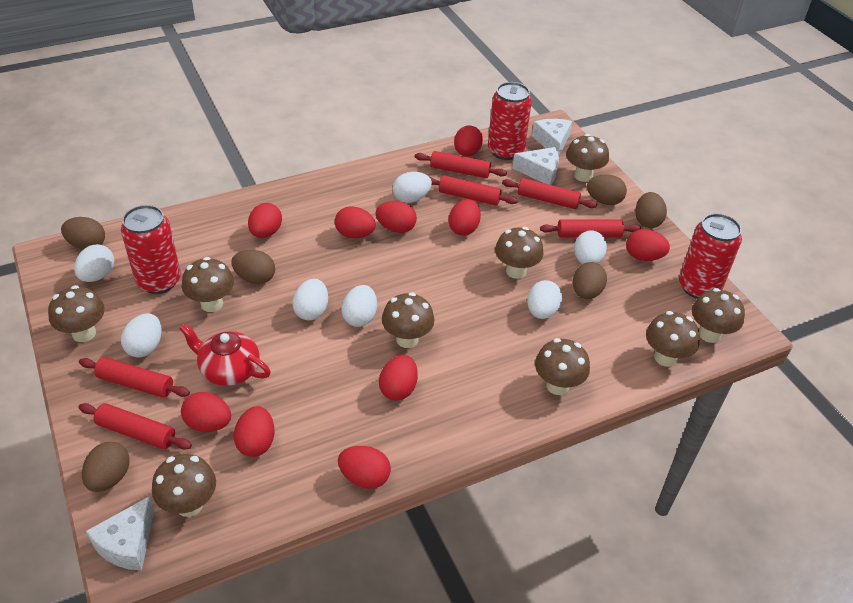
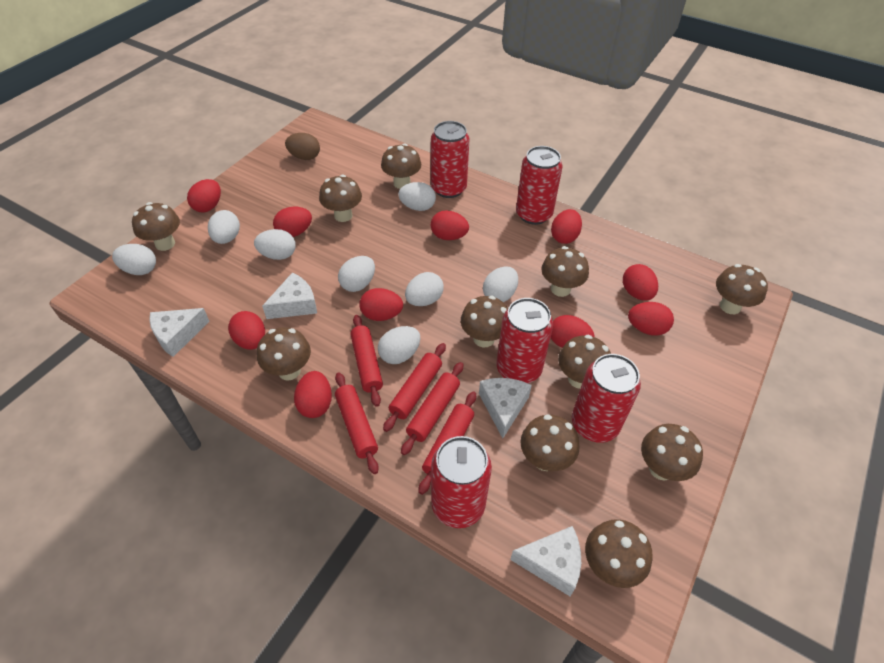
brown egg: [61,217,105,250] [82,442,130,492] [231,250,275,284] [573,262,607,299] [587,174,627,205] [635,192,667,228] = 6 -> [285,133,320,160] = 1
brown mushroom: [48,285,105,342] [152,454,216,517] [182,257,234,312] [382,292,434,348] [495,227,544,279] [535,338,590,395] [566,134,609,182] [646,311,700,367] [692,288,745,343] = 9 -> [132,202,180,251] [257,327,311,381] [319,175,362,222] [381,143,421,189] [461,296,508,347] [520,414,579,471] [541,246,589,297] [558,335,611,388] [585,519,653,588] [641,424,703,481] [716,264,768,314] = 11
red can: [121,205,181,294] [488,82,532,160] [679,213,742,299] = 3 -> [431,121,470,198] [431,436,492,528] [496,298,553,383] [516,146,563,225] [572,354,641,443] = 5
red rolling pin: [78,403,192,450] [79,357,190,398] [415,151,507,178] [430,175,518,206] [502,178,597,209] [540,219,641,238] = 6 -> [335,372,379,474] [350,315,383,407] [383,343,446,432] [401,362,463,455] [419,391,476,495] = 5
red teapot: [179,324,271,386] = 1 -> none = 0
white cheese: [86,496,155,570] [512,147,559,185] [532,119,572,155] = 3 -> [149,308,210,357] [262,273,317,319] [479,378,532,439] [510,526,581,596] = 4
white egg: [74,244,114,282] [121,313,162,358] [292,279,328,320] [341,285,377,327] [393,172,432,203] [527,280,562,319] [574,230,607,264] = 7 -> [112,244,156,275] [208,210,240,244] [254,229,296,260] [338,256,375,292] [378,326,420,364] [398,182,436,211] [405,272,444,306] [483,266,518,302] = 8

